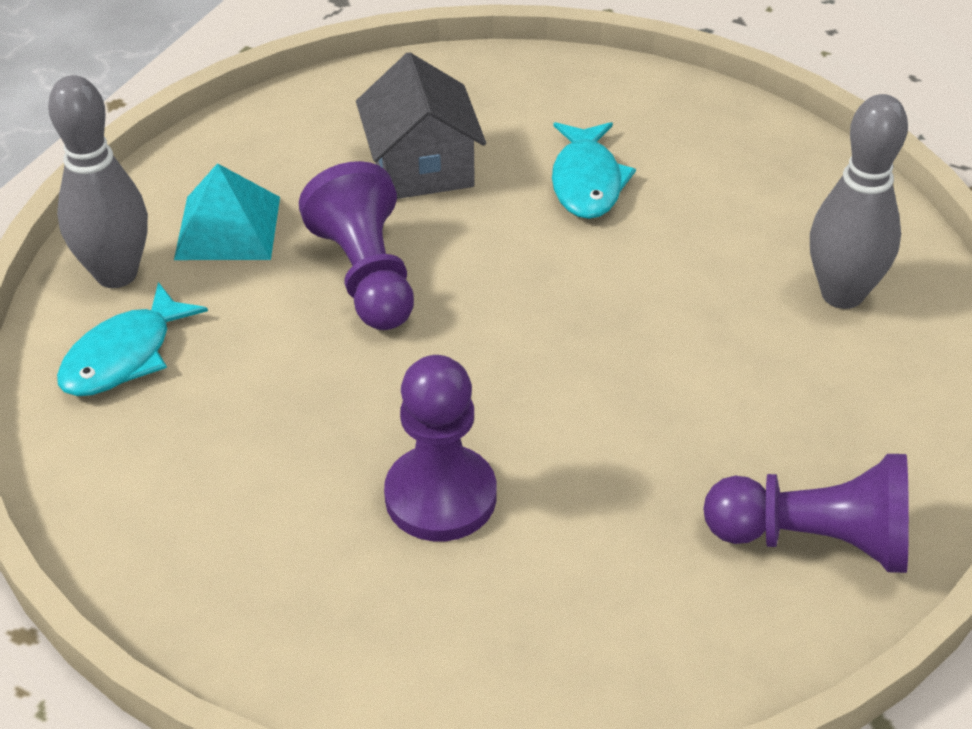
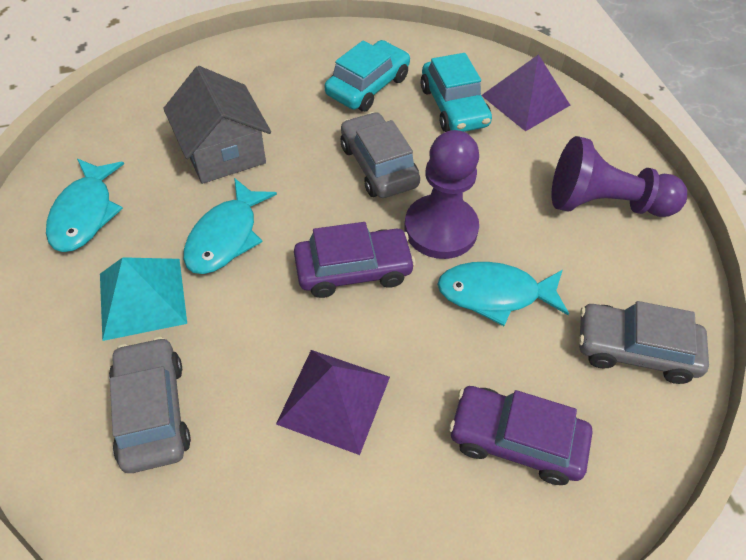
grey bowling pin: [48,75,148,288] [810,94,908,309] = 2 -> none = 0
grey car: none = 0 -> [109,337,191,473] [341,112,420,198] [579,301,709,384] = 3
purple car: none = 0 -> [294,222,416,298] [449,386,592,485] = 2
purple pawn: [299,161,414,330] [384,355,496,541] [703,454,909,573] = 3 -> [404,130,479,259] [551,136,687,217] = 2
purple pyramid: none = 0 -> [276,350,390,455] [481,54,570,131] = 2
turquoise car: none = 0 -> [325,40,410,112] [421,53,492,132] = 2
turquoise fish: [57,282,208,396] [552,122,636,219] = 2 -> [46,159,124,252] [183,178,277,274] [437,262,569,326] = 3

